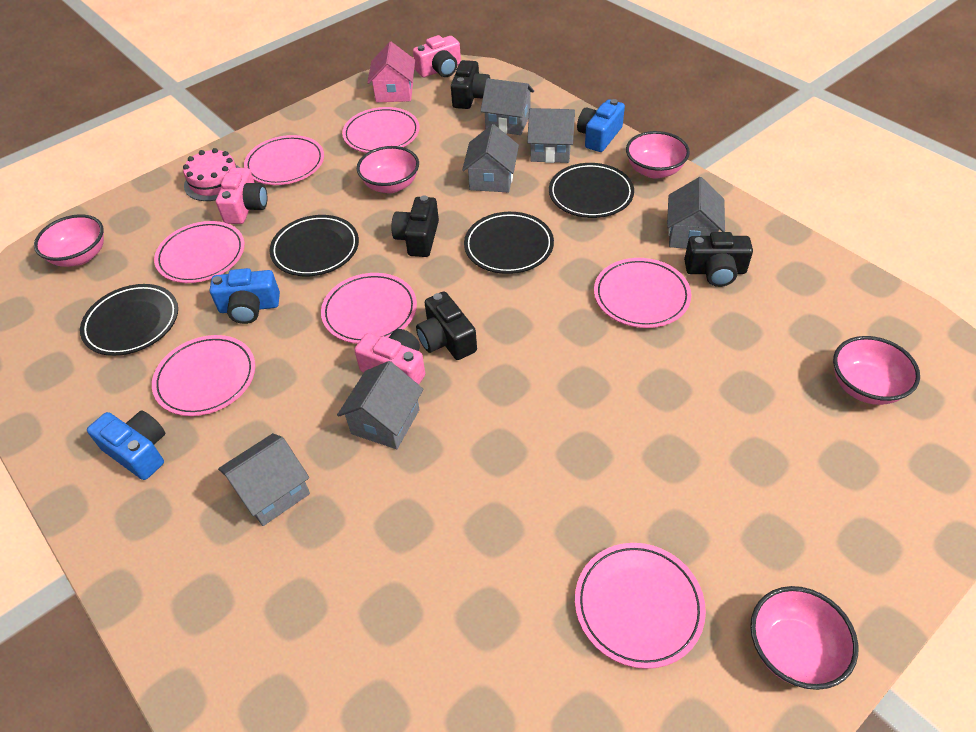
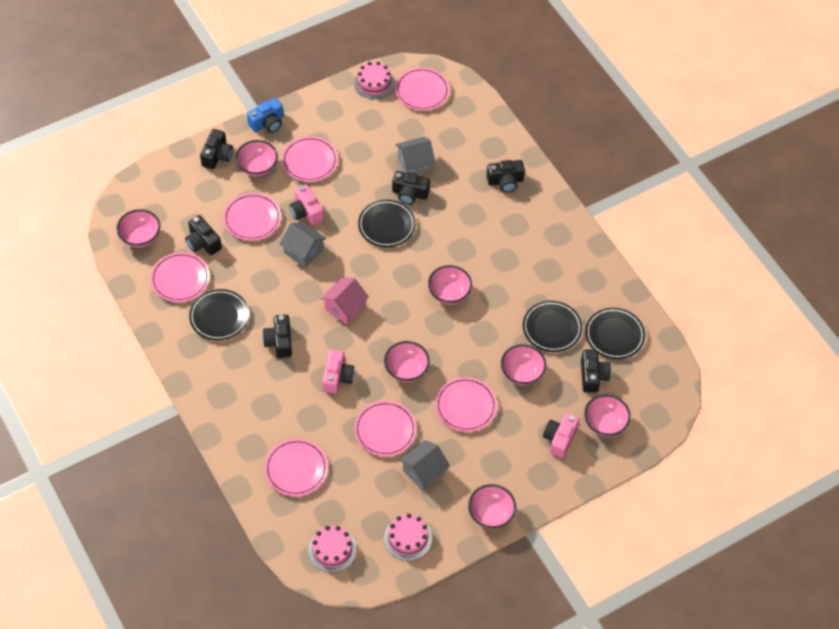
black camera: [391,195,439,257] [416,292,477,360] [451,60,490,109] [684,232,753,287] = 4 -> [185,215,222,255] [200,129,233,169] [262,315,292,358] [392,171,430,205] [486,160,525,192] [581,350,611,393] = 6
blue camera: [87,411,165,480] [210,268,280,324] [577,99,625,152] = 3 -> [247,98,284,133] = 1
grey house: [218,433,310,526] [337,361,424,449] [462,124,519,192] [481,78,534,135] [527,108,575,163] [667,177,725,249] = 6 -> [280,222,327,267] [395,137,435,175] [399,440,450,491] = 3
pink bowl: [34,214,104,267] [357,146,419,193] [626,131,690,179] [750,586,858,690] [833,336,920,405] = 5 -> [116,209,160,247] [235,140,278,176] [384,341,430,382] [428,265,472,304] [468,484,516,529] [501,344,546,385] [584,394,631,437] = 7
pink cake: [183,148,240,201] = 1 -> [308,526,357,573] [354,62,394,99] [384,514,432,561] = 3

